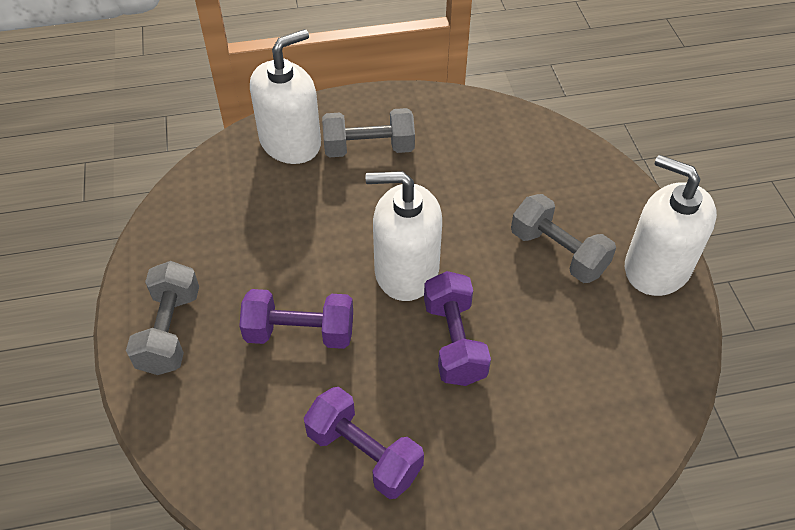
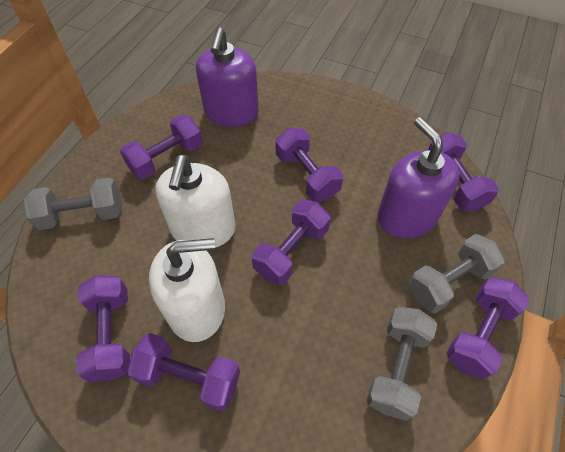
purple dumbbell: [239,289,353,349] [304,387,424,499] [424,271,491,386] = 3 -> [76,275,130,382] [120,115,203,180] [127,333,240,411] [252,200,331,285] [275,128,343,202] [428,132,499,212] [446,277,530,380] = 7
purple soap dispenser: none = 0 -> [196,27,259,127] [377,117,460,238] = 2
white soap dispenser: [250,29,321,164] [366,171,442,301] [625,155,717,296] = 3 -> [149,238,225,342] [155,155,235,248] = 2

